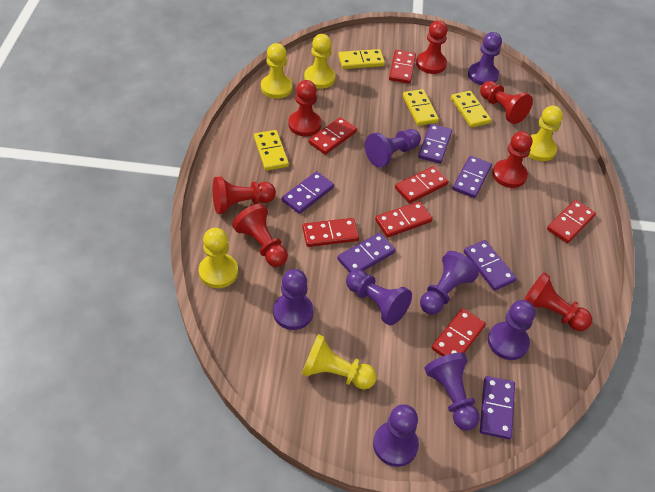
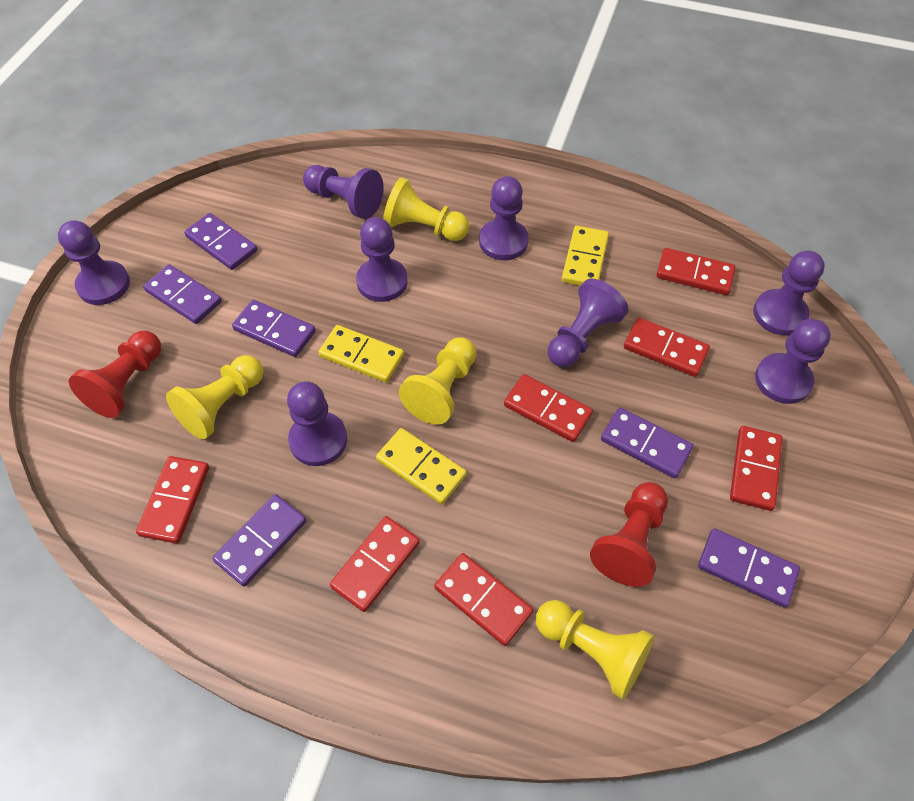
red pawn: [213,177,276,214] [232,204,288,267] [288,80,321,136] [416,20,448,74] [480,81,533,124] [493,131,532,188] [524,272,592,331] = 7 -> [69,331,161,418] [590,482,668,587] = 2
yellow domino: [254,130,289,171] [338,49,385,69] [403,89,439,126] [451,91,491,128] = 4 -> [319,325,404,383] [376,428,467,504] [562,226,609,286] = 3
yellow pawn: [199,228,238,288] [261,43,293,99] [302,334,377,389] [304,34,336,89] [528,105,563,161] = 5 -> [166,355,264,440] [383,177,469,241] [399,337,476,425] [536,600,654,700] = 4

